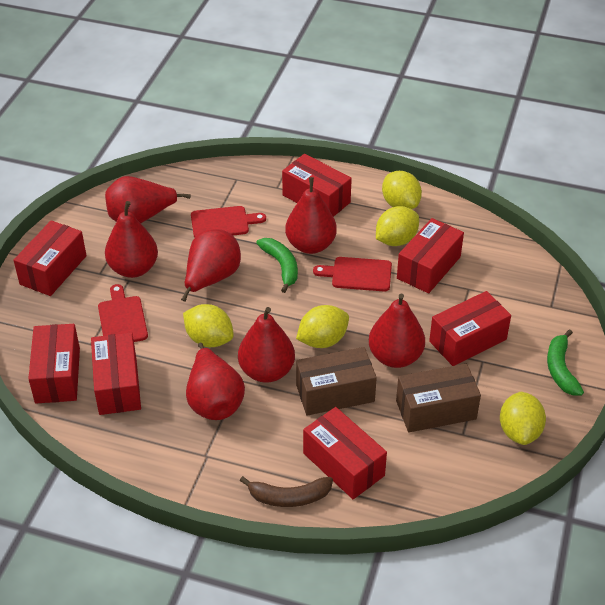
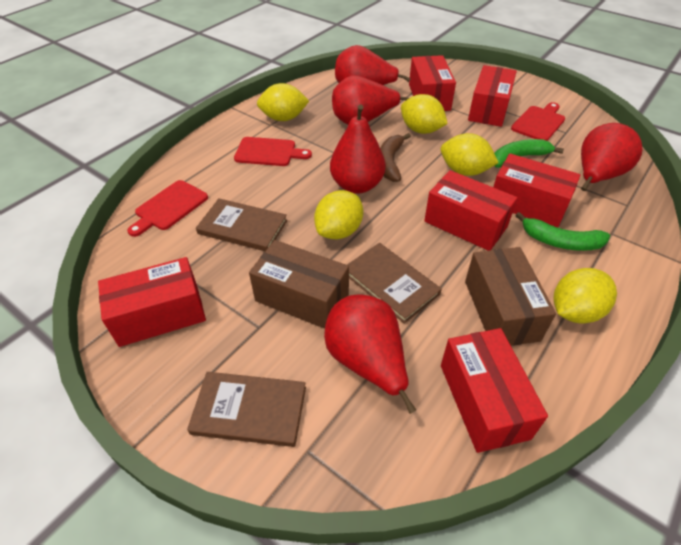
brown book: none = 0 -> [187,372,306,447] [196,198,287,251] [347,243,442,324] = 3
red box: [13,220,86,296] [28,324,80,403] [91,332,141,415] [282,154,352,217] [303,407,387,499] [397,218,464,293] [429,291,511,366] = 7 -> [98,257,206,347] [409,55,456,111] [424,170,518,251] [441,328,548,453] [468,65,517,127] [494,153,581,228] = 6
red pear: [105,176,191,223] [105,201,158,278] [181,229,241,302] [186,343,245,420] [238,307,295,383] [285,177,337,254] [369,293,425,368] = 7 -> [324,294,416,414] [330,104,386,194] [332,75,409,125] [335,45,411,85] [581,123,642,191] = 5

